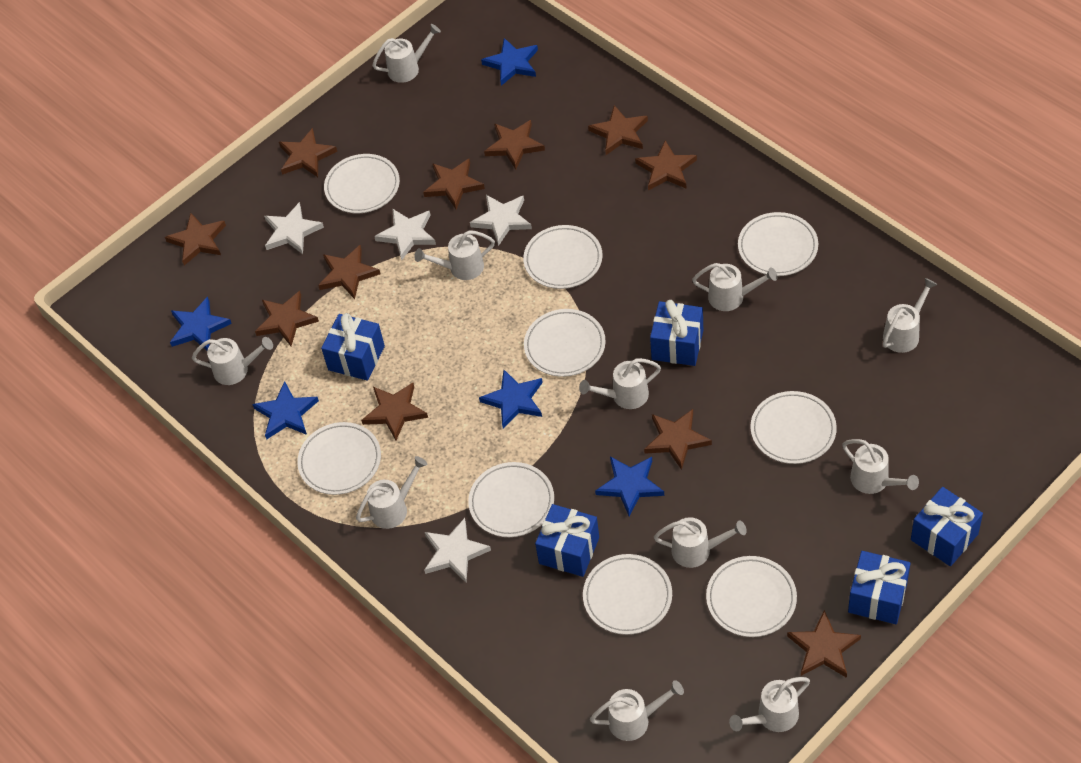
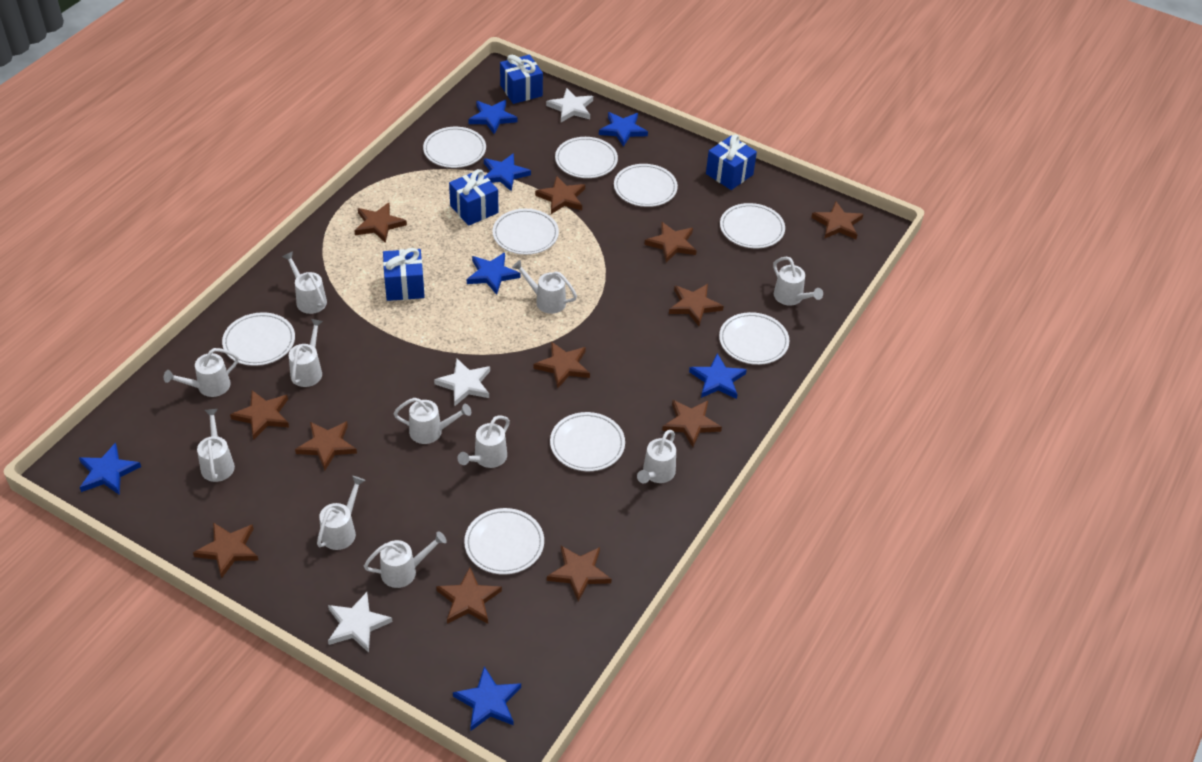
blue gift: [321,313,385,381] [535,504,599,577] [650,300,703,366] [848,551,910,624] [911,487,983,567] = 5 -> [383,248,425,301] [449,169,499,226] [500,55,543,104] [706,135,757,190] = 4
blue star: [170,297,232,351] [252,381,319,440] [479,370,543,429] [481,38,538,86] [595,456,664,516] = 5 -> [79,443,141,495] [453,666,521,731] [467,253,521,295] [468,100,517,134] [484,153,531,191] [599,112,648,147] [689,353,747,399] = 7
brown star: [165,213,226,265] [255,291,319,346] [279,128,337,177] [318,245,380,299] [361,383,428,440] [423,159,485,209] [484,120,545,169] [588,105,648,155] [635,140,697,191] [644,409,712,470] [787,610,861,678] = 11 -> [193,522,259,578] [230,390,289,439] [295,421,357,471] [355,203,407,243] [436,568,502,624] [534,342,590,389] [535,176,585,214] [547,546,612,602] [645,222,697,262] [662,400,722,447] [669,284,723,326] [811,202,863,239] = 12
white star: [264,202,324,254] [374,208,436,260] [424,518,491,582] [470,195,532,246] = 4 -> [328,592,392,653] [434,358,490,407] [546,88,593,122] = 3

